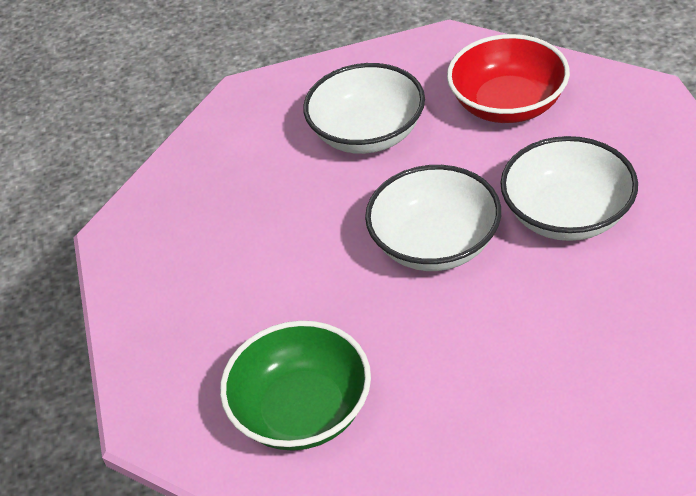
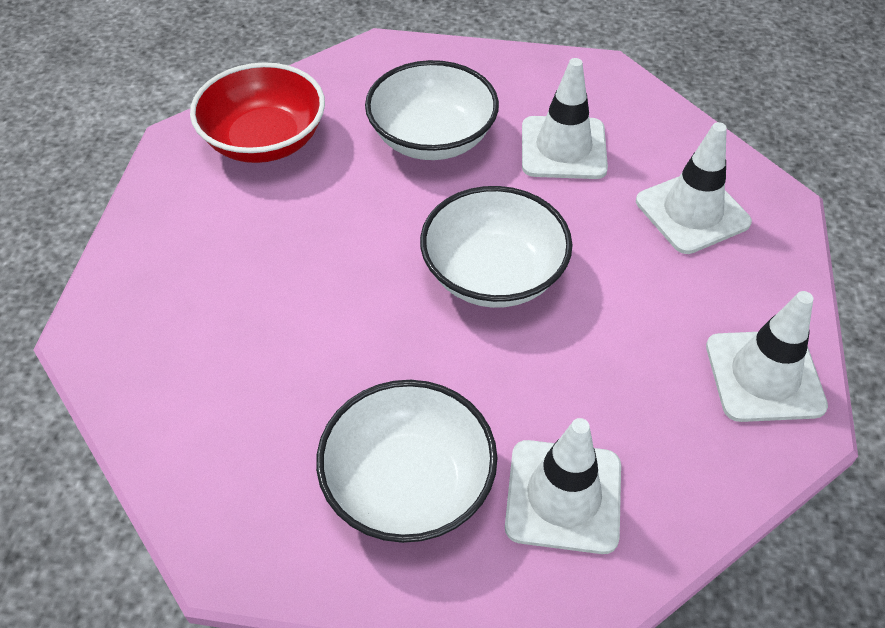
green bowl: [220,321,371,451] = 1 -> none = 0
white traffic cone: none = 0 -> [505,418,621,554] [522,58,608,179] [636,122,752,254] [706,291,828,422] = 4

